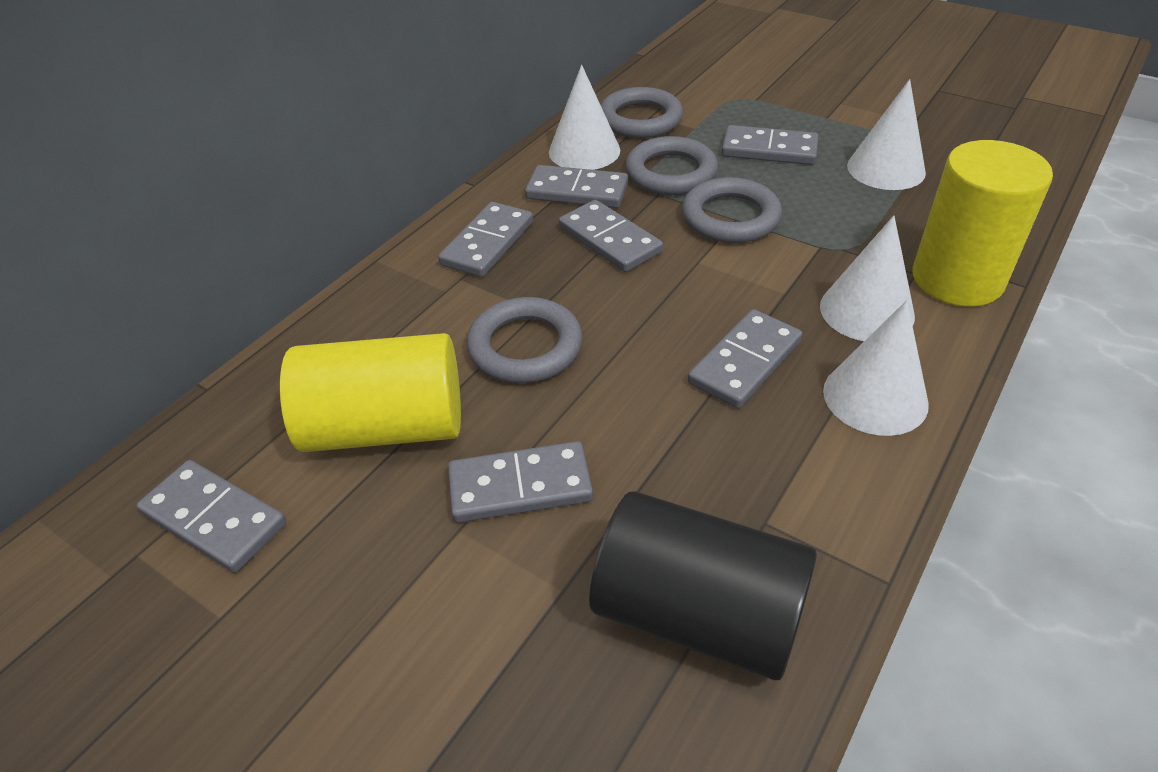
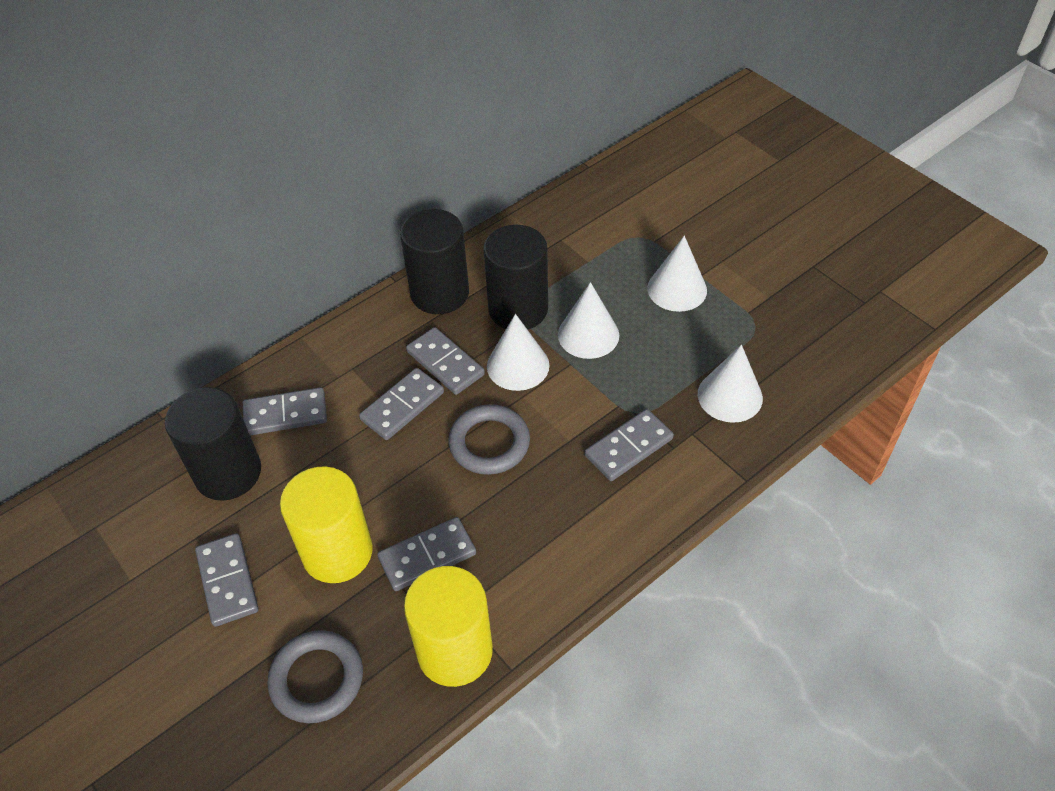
black cylinder: [589,492,817,680] = 1 -> [165,387,261,501] [400,209,469,314] [483,225,548,330] = 3
grey domino: [137,460,286,573] [438,202,533,277] [448,441,593,523] [525,165,628,208] [559,200,663,272] [688,309,802,408] [721,125,818,165] = 7 -> [195,533,258,627] [243,387,327,436] [359,368,444,440] [377,517,476,591] [406,327,485,395] [585,409,674,481] = 6
grey ring: [467,297,583,383] [600,87,683,138] [625,136,718,195] [682,177,782,243] = 4 -> [267,630,363,723] [448,404,530,475] = 2

